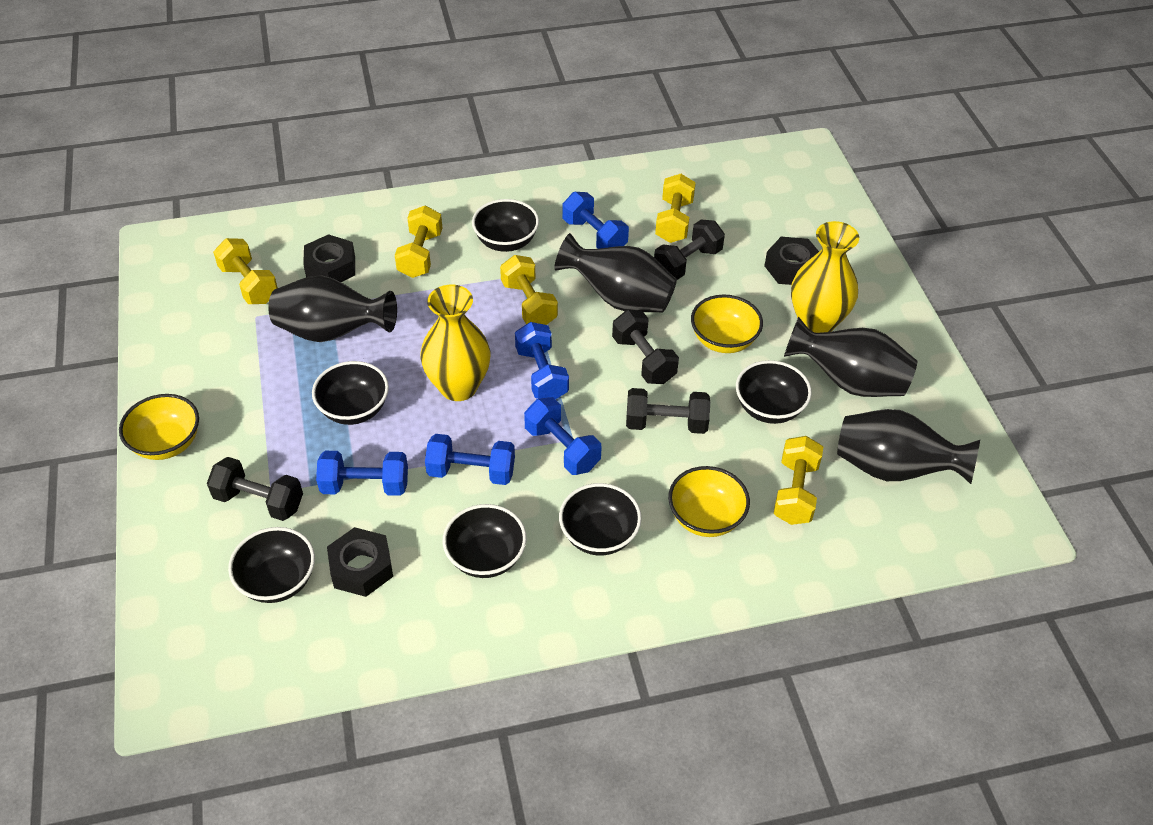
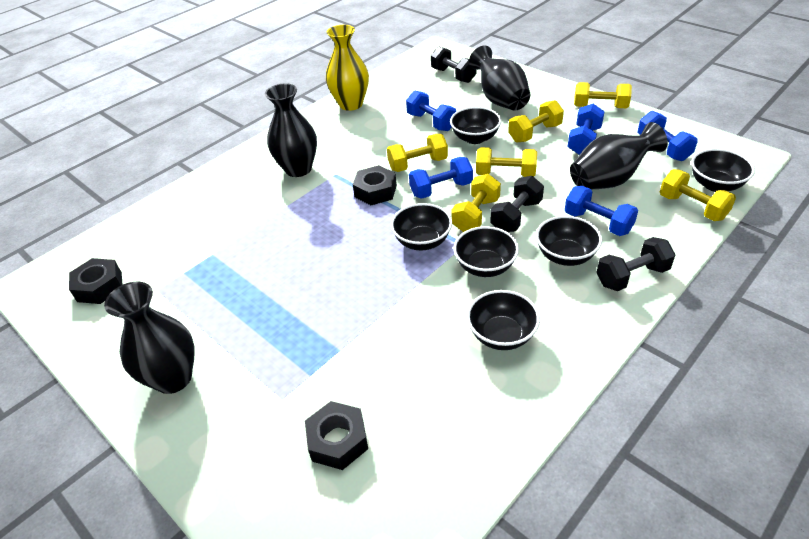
black dumbbell: [207,457,303,521] [612,310,679,384] [626,388,710,434] [654,220,725,280] = 4 -> [431,46,476,83] [490,176,544,232] [596,237,676,291] = 3
yellow bowl: [119,394,199,460] [668,466,750,537] [691,294,763,353] = 3 -> none = 0
yellow dumbbell: [213,238,278,304] [395,206,442,278] [500,255,558,325] [655,174,696,243] [774,436,823,525] = 5 -> [387,134,448,172] [452,174,501,232] [476,147,537,177] [508,100,564,142] [574,82,632,108] [660,169,736,221] = 6
yellow vase: [420,285,490,401] [791,221,859,333] = 2 -> [326,25,369,111] = 1

